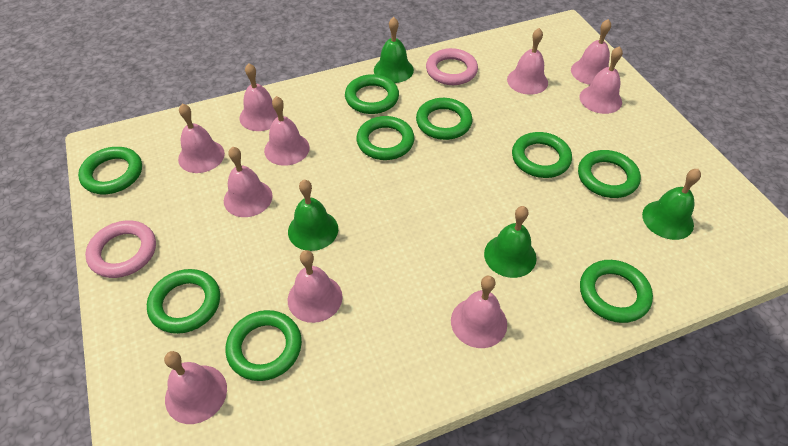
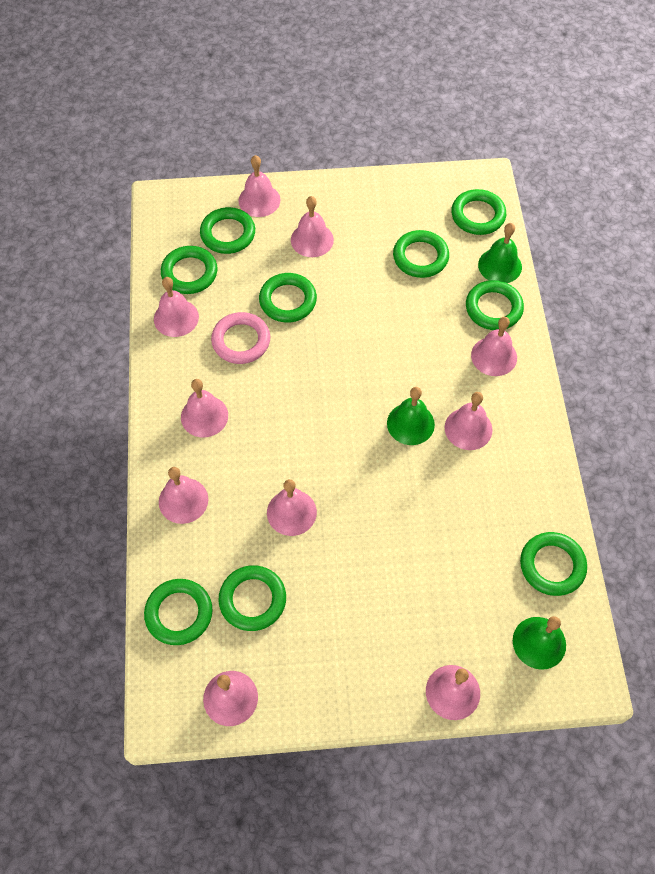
green bell: [288,180,338,251] [374,17,414,83] [484,206,537,278] [642,169,701,240] = 4 -> [387,387,435,445] [478,223,522,283] [513,616,566,670] = 3
pink ring: [85,220,156,278] [426,48,478,85] = 2 -> [211,312,270,364] = 1

